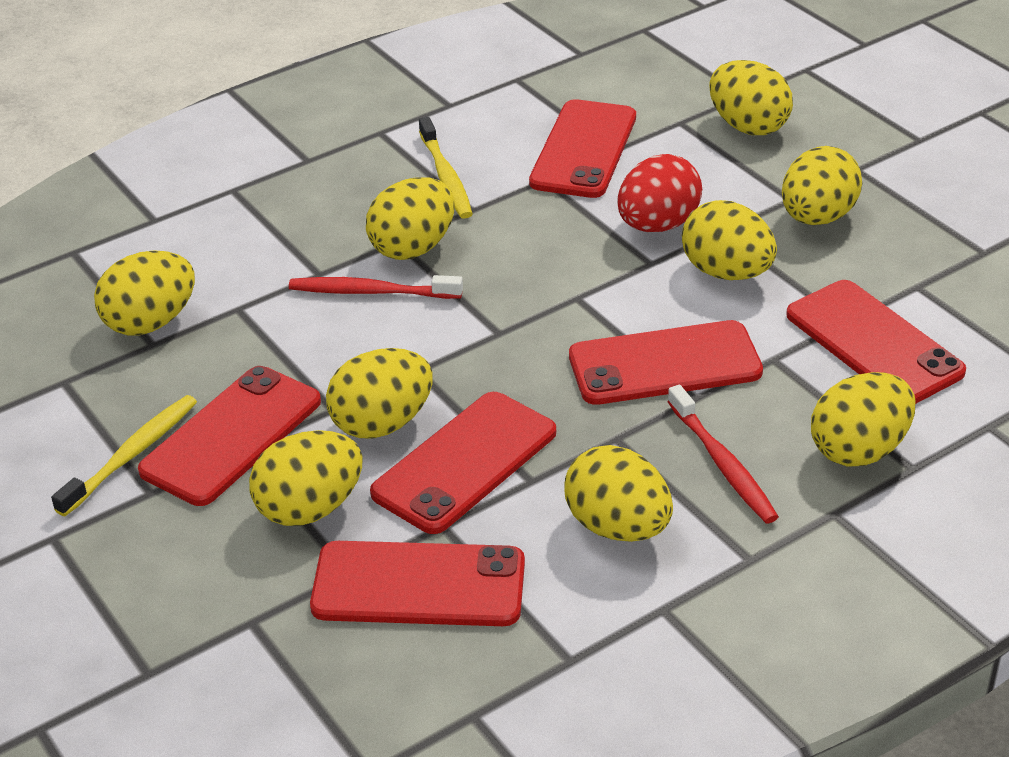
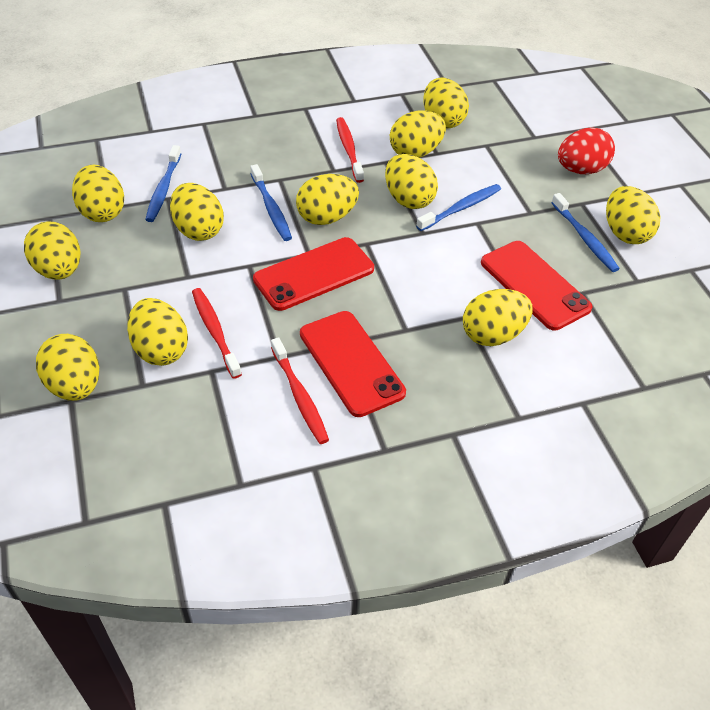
blue toothbrush: none = 0 -> [145,145,181,222] [250,164,292,241] [416,184,501,231] [551,193,620,272] = 4
red phone: [138,366,321,506] [310,541,525,626] [370,392,556,534] [529,99,636,198] [569,320,763,405] [786,280,966,404] = 6 -> [253,237,374,311] [300,311,406,417] [481,241,593,331] = 3
red toothbrush: [289,275,463,299] [668,385,779,523] = 2 -> [192,288,242,379] [271,338,329,444] [336,117,364,183] = 3
yellow egg: [94,251,195,335] [249,430,363,526] [326,348,433,438] [366,177,455,260] [564,445,673,542] [682,200,777,280] [709,60,793,135] [782,146,862,225] [811,372,916,467] = 9 -> [24,221,80,280] [36,334,99,401] [72,164,124,222] [127,298,188,366] [170,183,224,241] [296,174,359,225] [385,154,438,209] [390,110,446,158] [423,77,469,129] [463,289,533,346] [606,186,661,244] = 11
yellow toothbrush: [51,395,197,516] [419,117,473,219] = 2 -> none = 0

